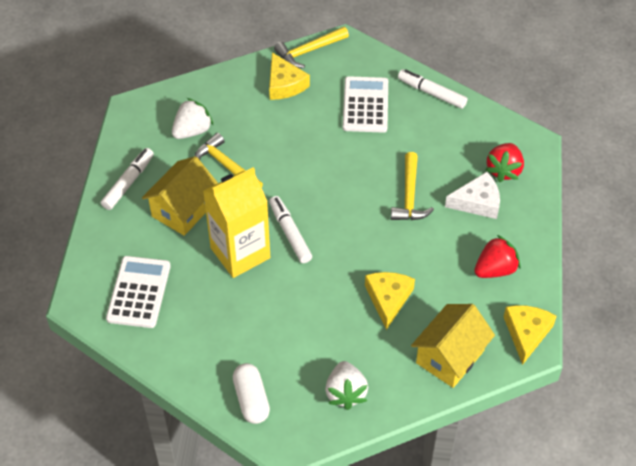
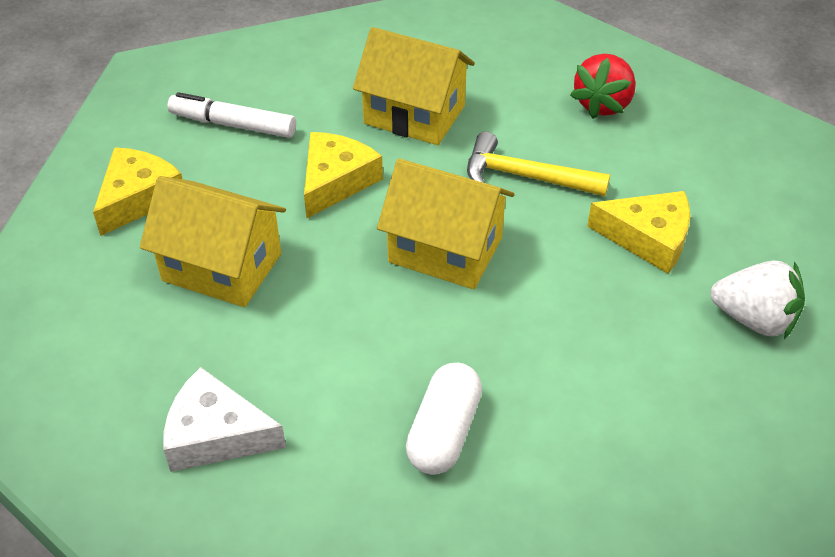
red strawberry: [474,235,520,278] [485,143,524,182] = 2 -> [570,53,636,119] = 1
white calculator: [106,256,171,328] [342,76,388,133] = 2 -> none = 0
white marker: [101,148,154,210] [269,196,312,263] [398,69,468,109] = 3 -> [168,92,296,138] = 1
white strawberry: [172,98,214,139] [325,361,368,410] = 2 -> [711,261,805,339] = 1
yellow carton: [203,167,270,278] = 1 -> none = 0
yellow hammer: [195,133,263,188] [274,27,349,68] [391,152,434,220] = 3 -> [467,131,610,196] = 1
yellow house: [142,156,218,236] [411,304,495,388] = 2 -> [140,176,286,307] [353,27,475,145] [377,158,515,289] = 3

